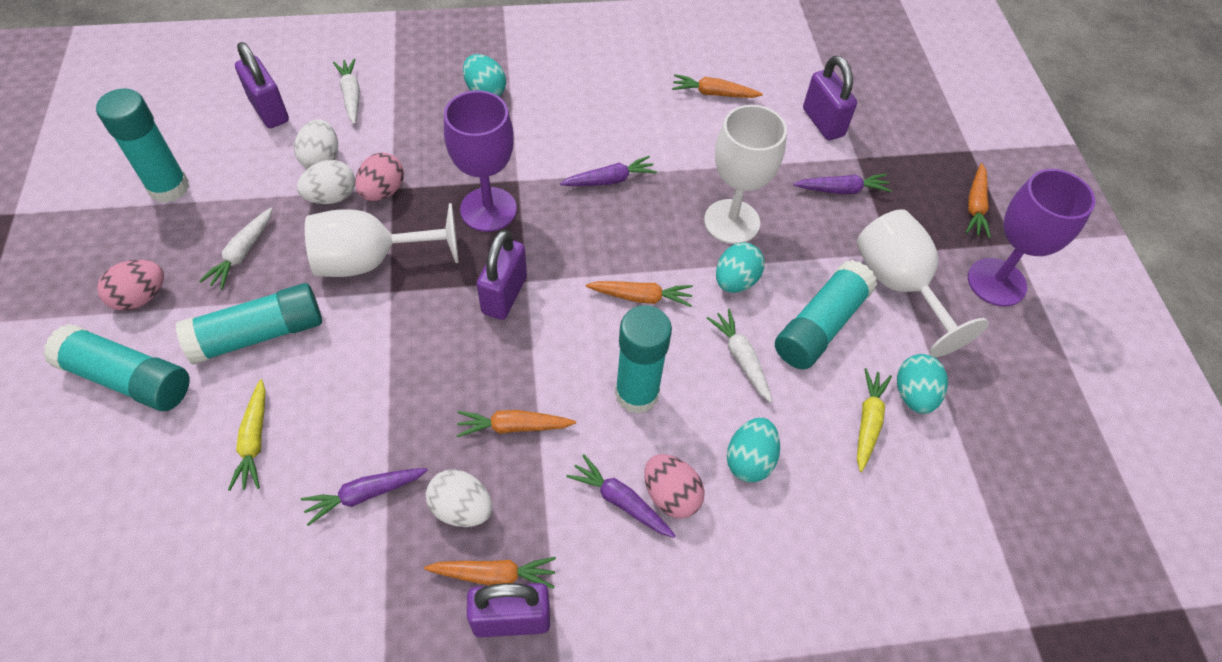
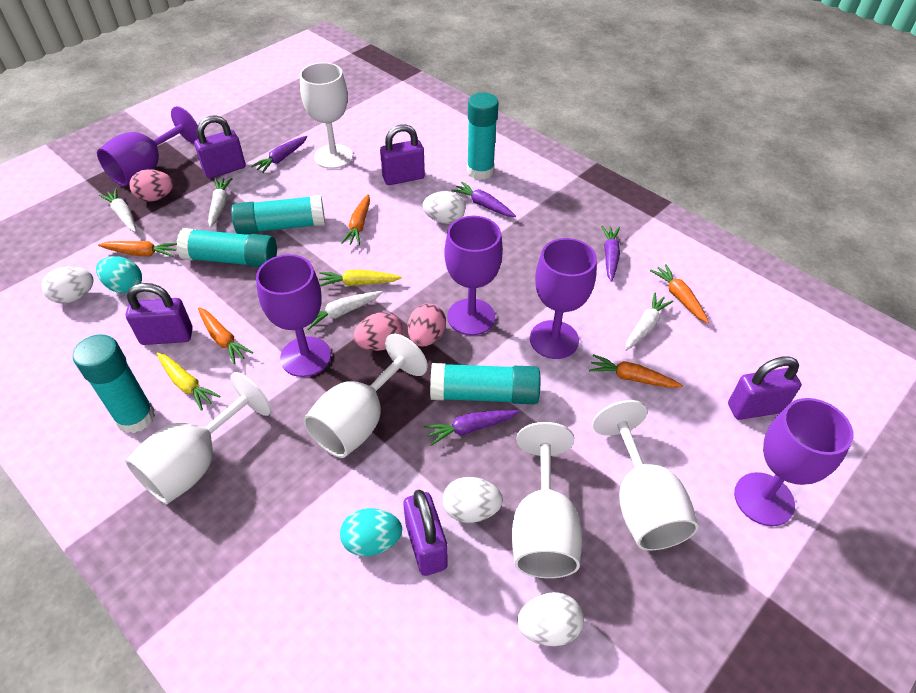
purple goblet: [444,90,517,232] [968,169,1095,307] = 2 -> [97,106,198,186] [256,254,331,377] [444,216,503,335] [530,238,597,359] [734,398,853,526] = 5
purple padlock: [235,42,289,128] [467,583,550,637] [477,230,527,320] [803,56,857,140] = 4 -> [126,283,193,345] [194,115,246,178] [380,124,425,185] [403,490,447,576] [728,356,801,420] = 5
turquoise egg: [463,54,506,96] [716,242,765,293] [727,418,780,482] [897,354,948,414] = 4 -> [96,256,142,294] [340,508,402,557] = 2
white carrot: [200,208,273,290] [333,58,360,124] [707,309,773,403] = 3 -> [99,188,136,232] [208,178,233,227] [308,291,383,330] [625,293,673,351] = 4
white egg: [294,119,338,169] [297,160,355,204] [426,469,492,527] = 3 -> [42,266,94,304] [423,191,465,224] [443,477,503,523] [517,592,584,646] = 4
white goblet: [305,203,458,277] [704,105,787,244] [857,209,989,357] = 3 -> [125,372,272,504] [300,62,353,169] [303,334,428,458] [512,422,582,578] [592,400,698,550] = 5

